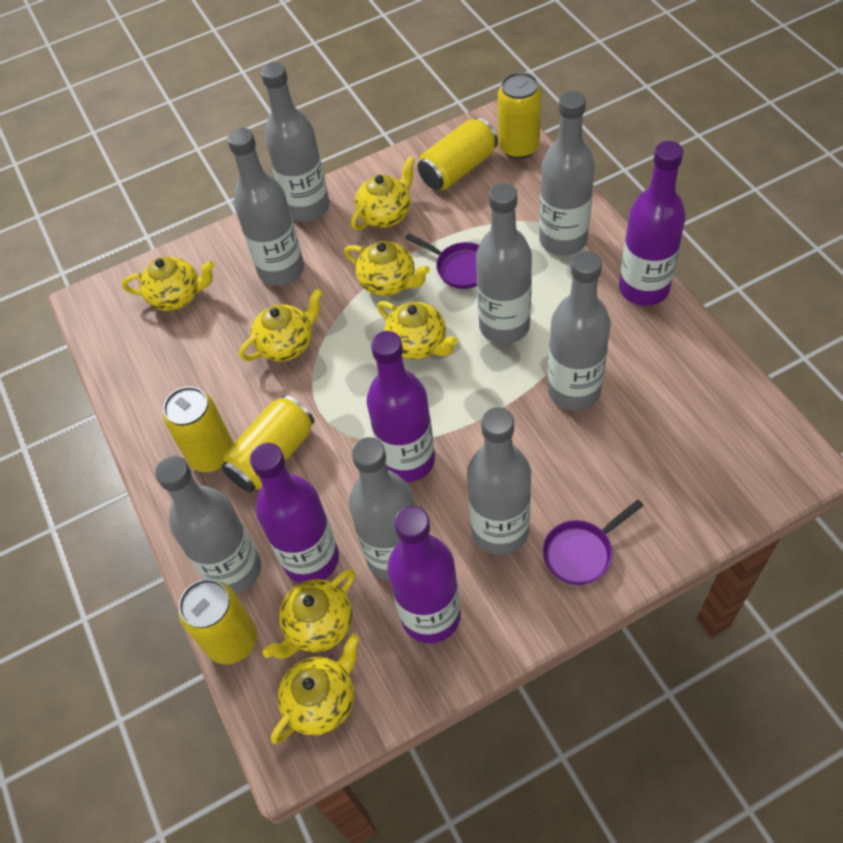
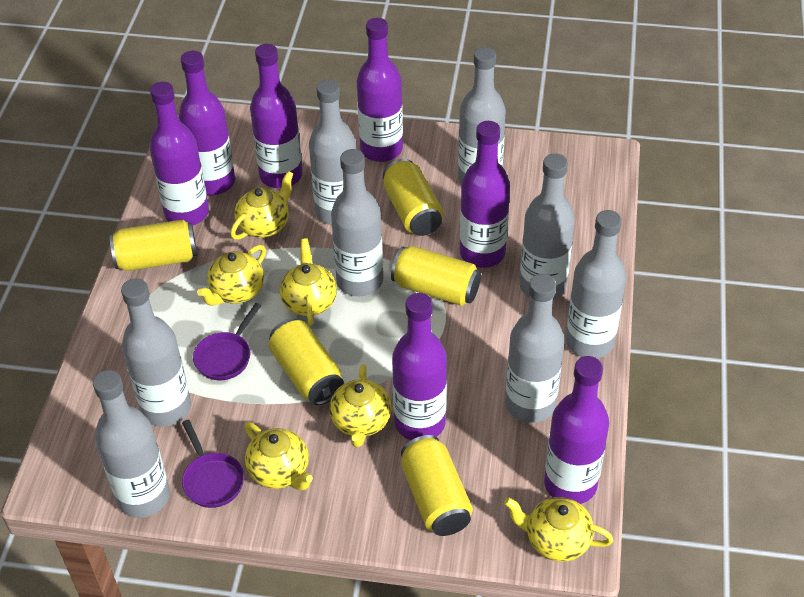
purple bottle: [250,443,339,583] [366,331,435,482] [387,506,461,643] [619,141,686,306] = 4 -> [149,82,209,226] [179,51,235,195] [250,44,303,188] [357,18,403,162] [392,293,447,440] [460,121,510,268] [544,356,609,504] = 7
yellow teapot: [122,257,215,311] [239,288,323,362] [263,569,355,659] [271,634,360,744] [344,241,430,296] [351,156,415,230] [377,301,458,360] = 7 -> [197,245,266,306] [230,171,293,240] [245,422,313,490] [280,238,337,326] [329,364,391,447] [504,497,613,562] = 6

